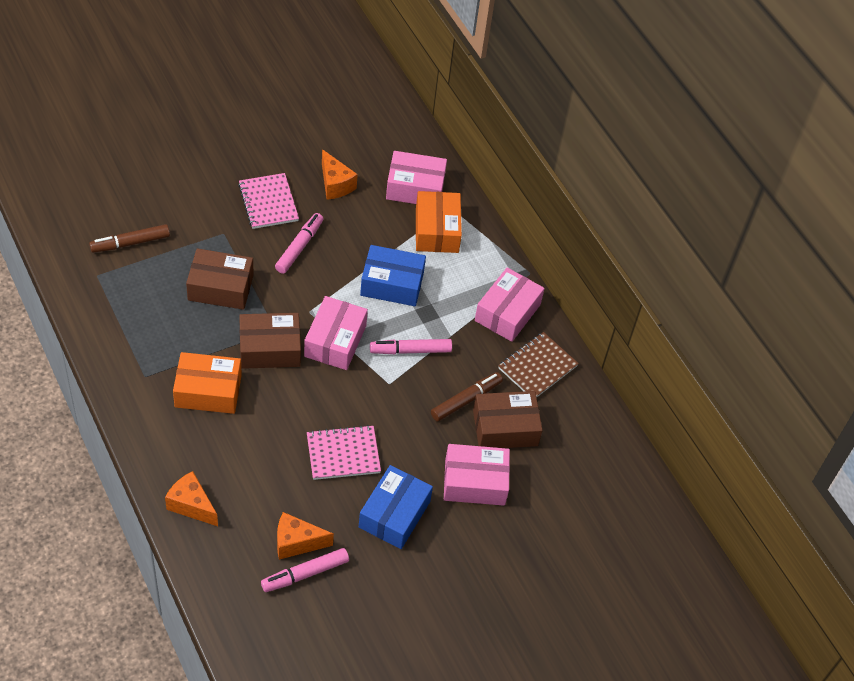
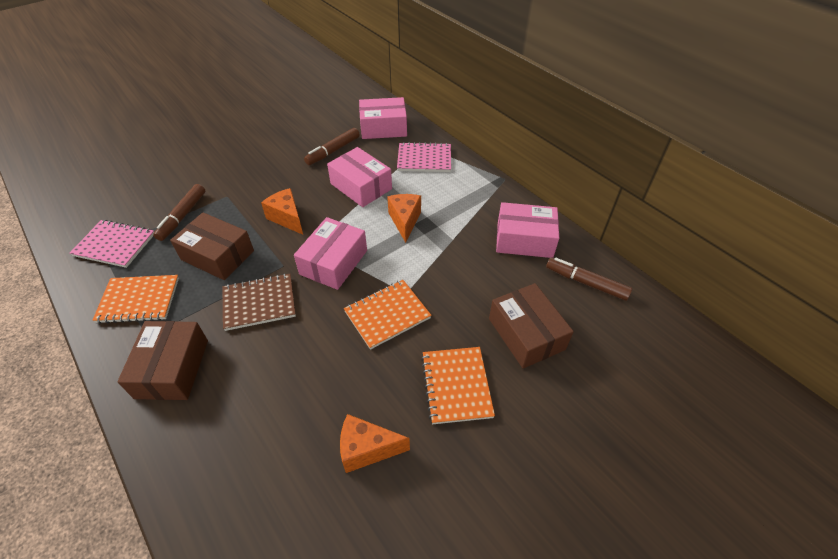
blue box: [359,465,433,549] [360,245,426,306] = 2 -> none = 0
brown marker: [89,224,170,253] [431,372,503,422] = 2 -> [153,184,205,241] [304,128,360,165] [546,257,632,301] = 3
orange box: [173,352,242,414] [416,191,462,253] = 2 -> none = 0
orange notebook: none = 0 -> [92,275,179,324] [344,280,431,350] [421,347,495,424] = 3
pink marker: [261,548,349,592] [275,213,323,274] [370,339,452,354] = 3 -> none = 0

